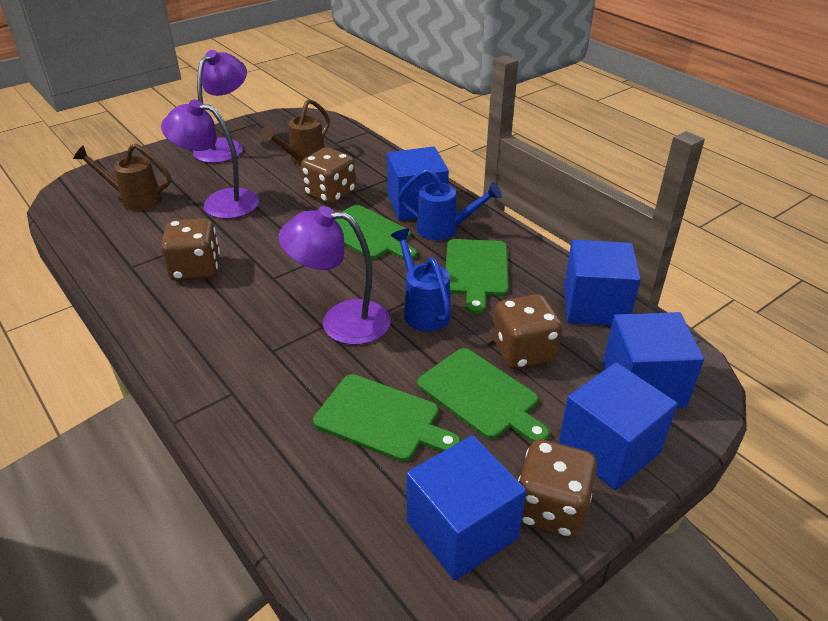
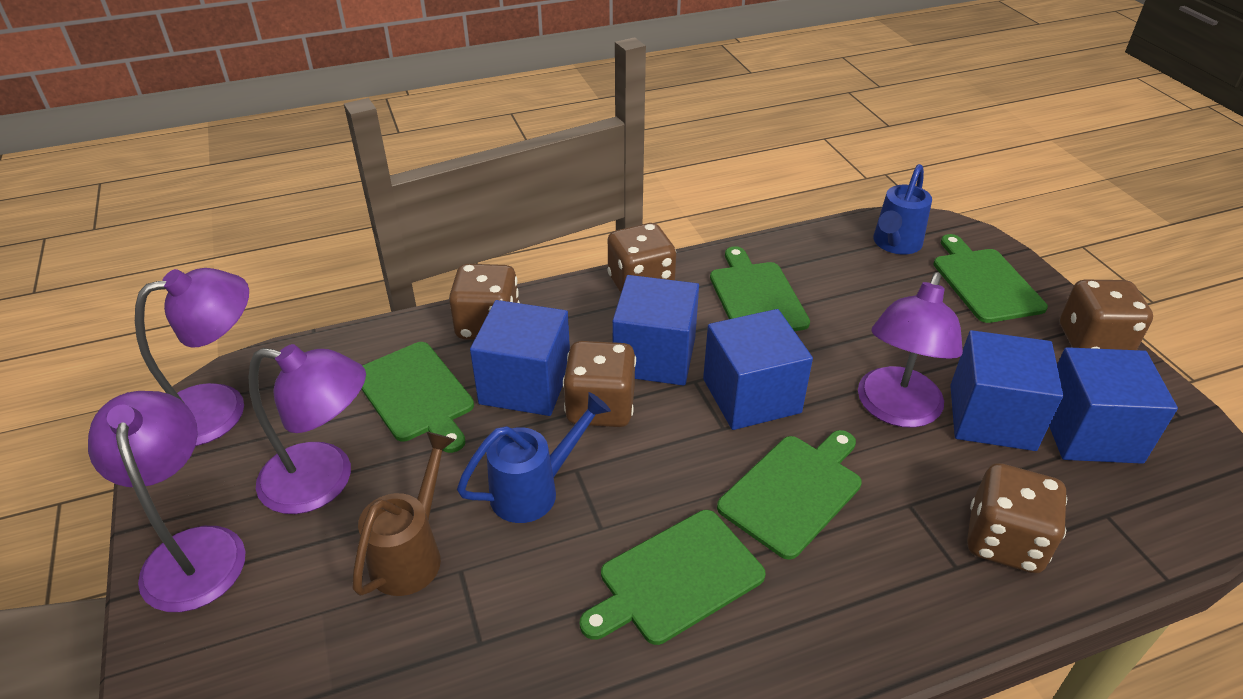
brown dice: [161,219,220,281] [301,147,356,205] [493,294,562,369] [518,439,597,538] = 4 -> [449,264,520,340] [563,341,636,427] [607,223,676,293] [967,463,1067,573] [1060,280,1153,350] = 5
brown watering can: [73,143,171,211] [261,99,330,165] = 2 -> [352,432,455,596] = 1
green cutting board: [313,374,460,462] [335,205,417,259] [417,348,549,443] [446,239,508,314] = 4 -> [361,342,474,453] [580,510,766,645] [710,246,810,331] [717,430,862,560] [933,234,1048,323] = 5
purple lamp: [161,99,259,219] [193,50,247,163] [278,206,390,345] = 3 -> [88,391,246,612] [135,268,249,446] [248,344,366,514] [858,272,963,428] = 4

